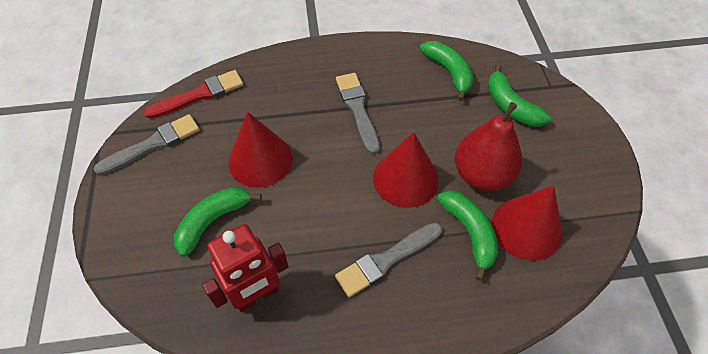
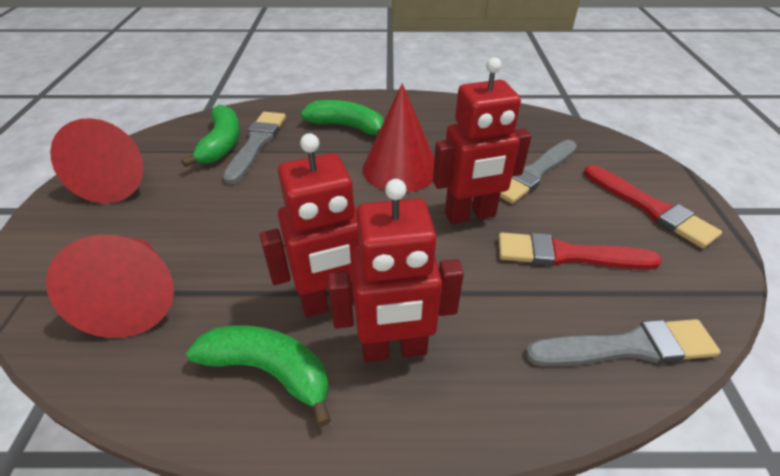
green banana: [174,187,262,257] [420,41,474,101] [437,190,498,281] [488,64,551,127] = 4 -> [181,105,240,167] [186,325,331,427] [301,100,384,135] = 3
red brush: [144,70,244,119] = 1 -> [498,232,662,270] [584,165,722,248] = 2
red pear: [455,102,522,191] = 1 -> none = 0
red robot: [202,224,289,312] = 1 -> [260,133,359,317] [328,179,464,362] [433,57,532,224] = 3

